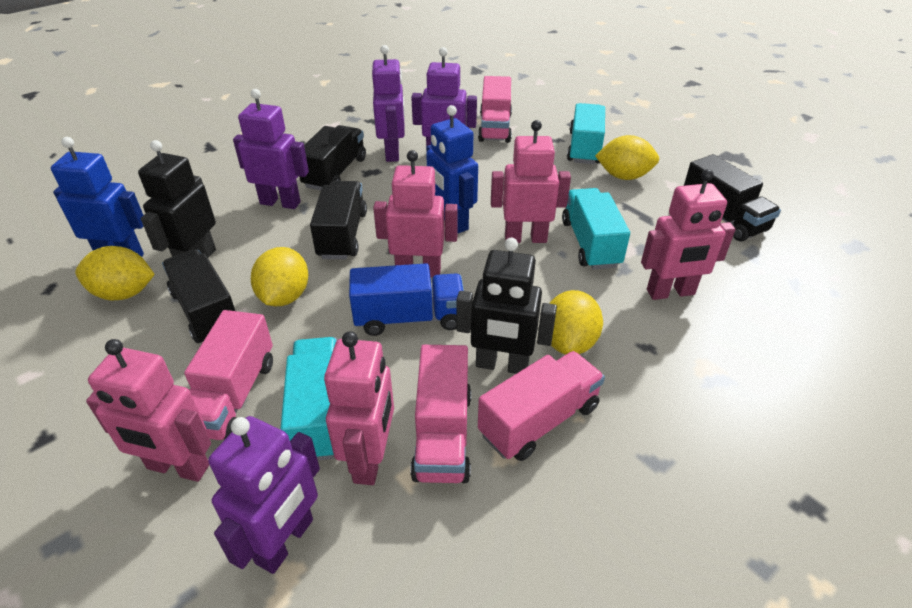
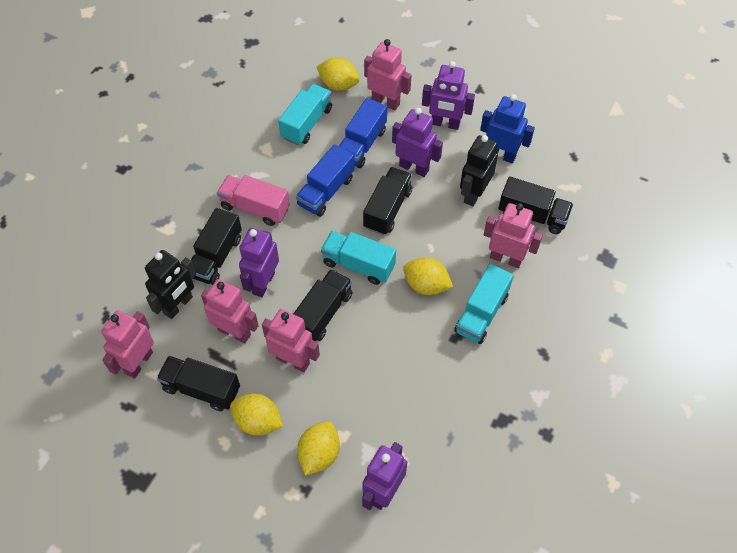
black truck: [162,249,236,343] [299,125,366,190] [310,181,367,259] [684,154,781,241] = 4 -> [157,356,240,411] [191,208,242,285] [293,269,352,341] [363,167,412,235] [498,176,573,234] = 5
blue robot: [51,137,144,257] [426,105,478,233] = 2 -> [480,94,535,163] = 1
blue truck: [349,263,464,336] = 1 -> [296,144,354,217] [339,98,387,168] = 2
pink truck: [184,310,273,440] [410,345,471,483] [478,76,512,143] [478,351,605,461] = 4 -> [217,175,290,226] = 1

